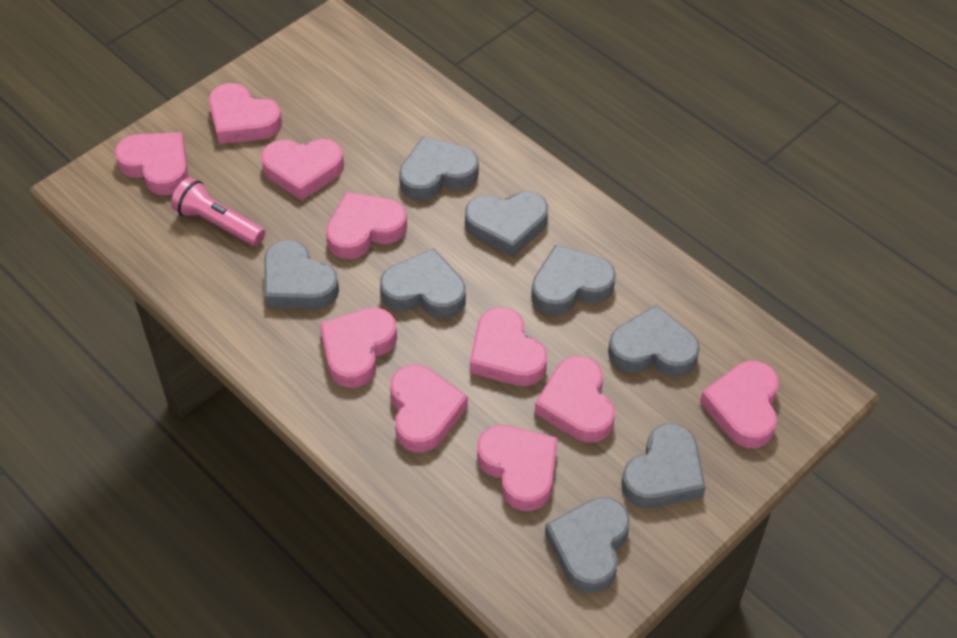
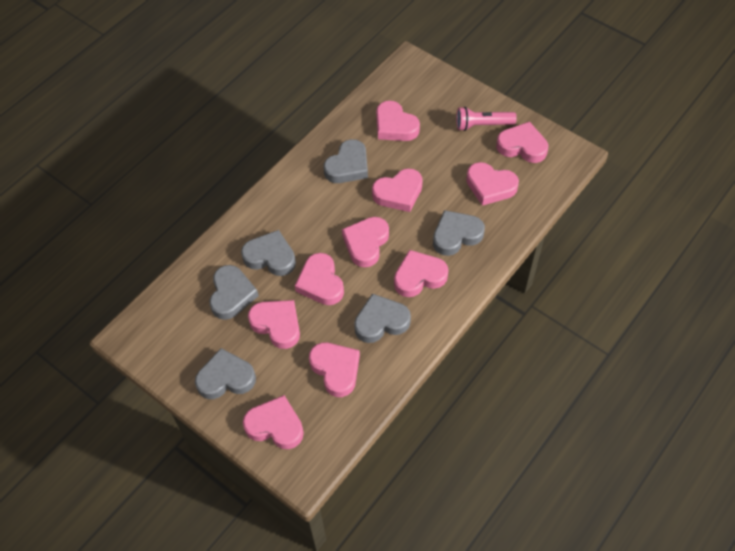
grey heart: [264,240,339,309] [380,249,466,318] [399,136,479,201] [465,191,548,257] [531,245,616,315] [545,497,630,593] [608,305,700,377] [621,423,706,508] = 8 -> [195,348,256,399] [209,265,259,320] [241,230,296,276] [324,139,368,183] [354,294,411,343] [433,210,485,256] = 6

